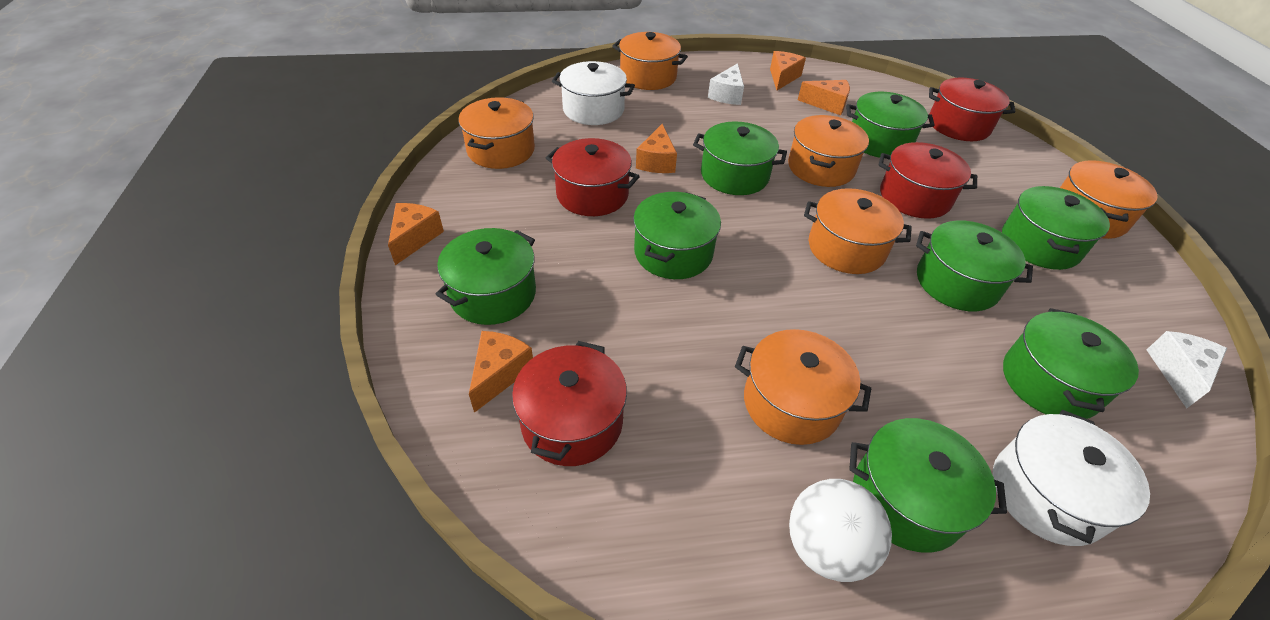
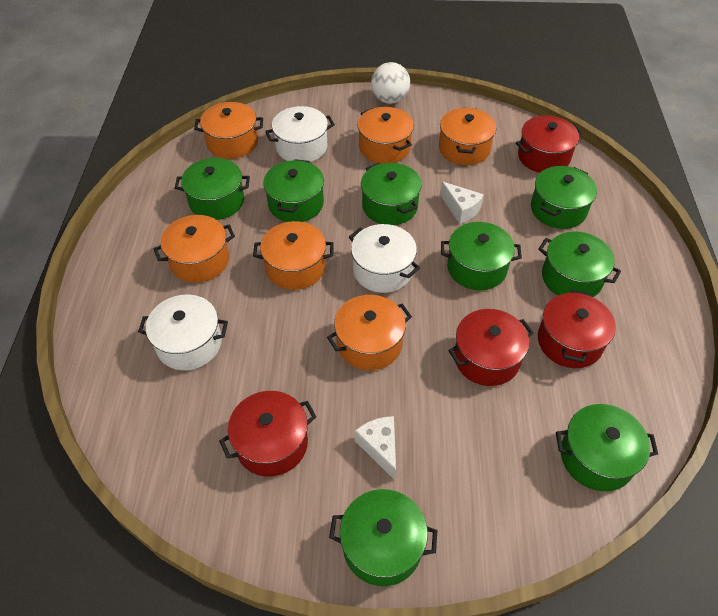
orange cheese: [388,203,444,265] [469,331,533,413] [636,124,677,173] [770,51,806,90] [798,80,850,115] = 5 -> none = 0
white pot: [552,61,635,125] [993,410,1150,546] = 2 -> [138,295,228,370] [265,106,335,162] [349,224,420,293] = 3

